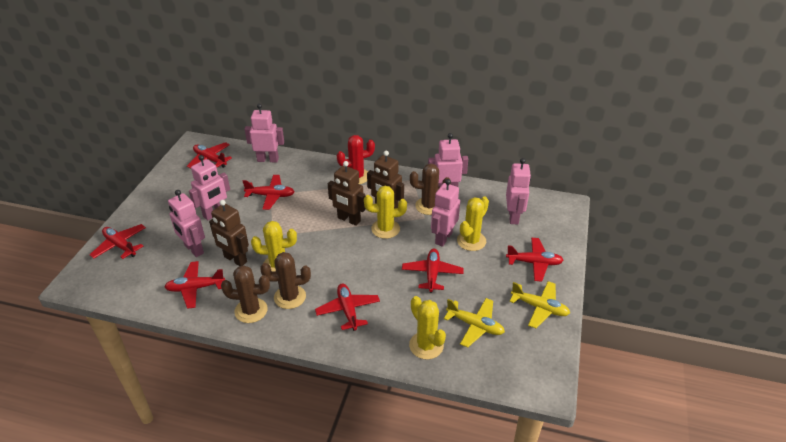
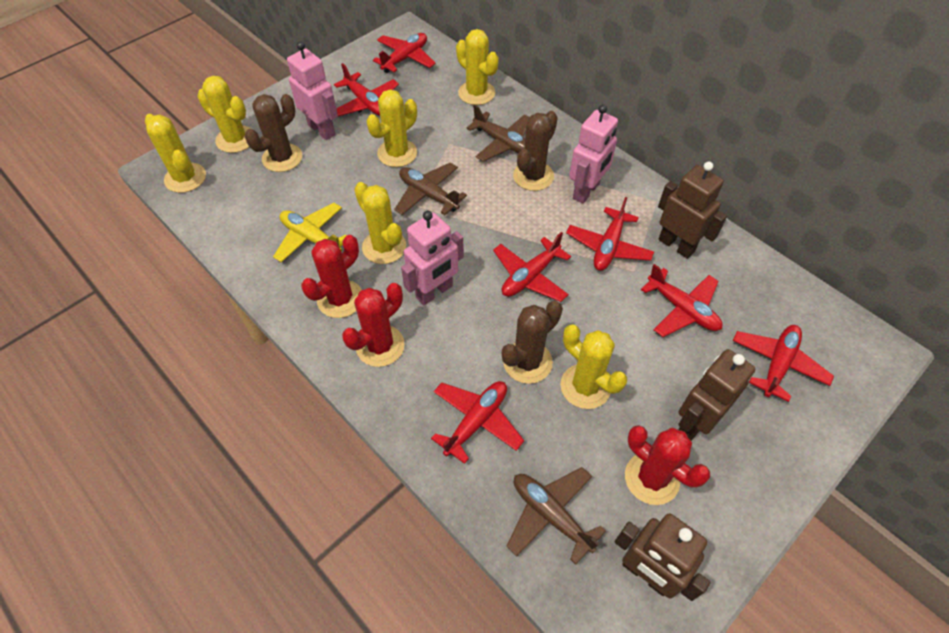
brown plane: none = 0 -> [394,163,467,215] [466,105,529,162] [506,467,606,565] = 3
pink robot: [168,190,205,257] [189,155,230,220] [245,104,284,163] [428,133,468,187] [431,179,460,247] [506,158,531,224] = 6 -> [287,41,338,140] [401,211,464,305] [569,104,618,204] = 3
red cactus: [337,135,375,184] = 1 -> [301,235,362,318] [342,283,405,367] [625,425,710,505] = 3
yellow cactus: [251,221,297,271] [364,186,407,239] [409,296,446,359] [457,197,489,251] = 4 -> [145,114,206,193] [197,76,251,153] [354,182,406,264] [367,89,417,167] [456,29,499,105] [560,324,627,409] = 6
yellow plane: [444,298,505,348] [509,281,570,328] = 2 -> [273,203,347,262] = 1

